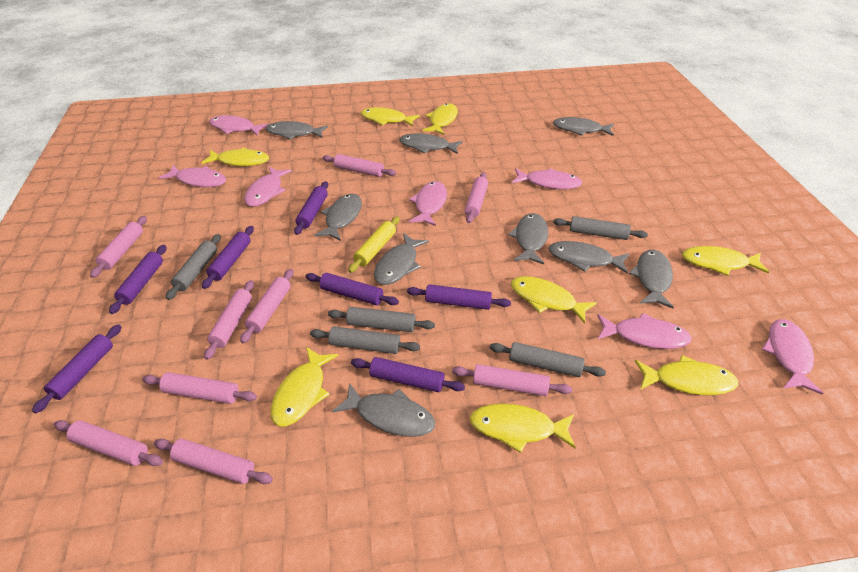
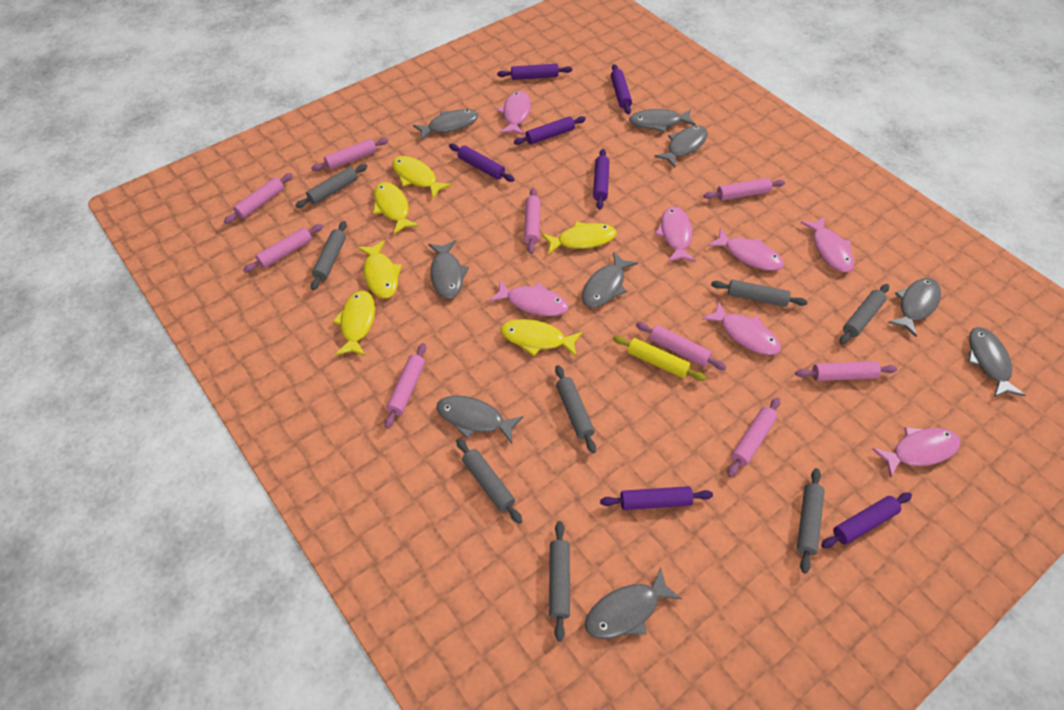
grey rolling pin: [166,234,221,300] [310,326,420,354] [328,307,435,332] [490,342,606,377] [553,216,648,240] = 5 -> [295,164,368,208] [311,221,347,290] [456,439,522,524] [549,521,570,641] [555,365,596,453] [711,279,808,307] [797,468,825,574] [840,284,889,344] = 8
yellow fish: [201,147,269,166] [271,347,338,426] [360,107,420,126] [423,104,458,135] [470,403,576,453] [511,276,597,324] [635,355,738,395] [682,246,769,276] = 8 -> [333,290,375,356] [358,240,402,298] [373,182,419,234] [392,156,452,198] [501,319,582,357] [542,221,617,255] = 6

